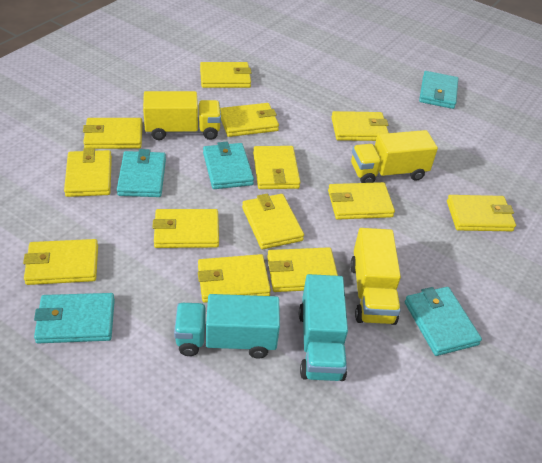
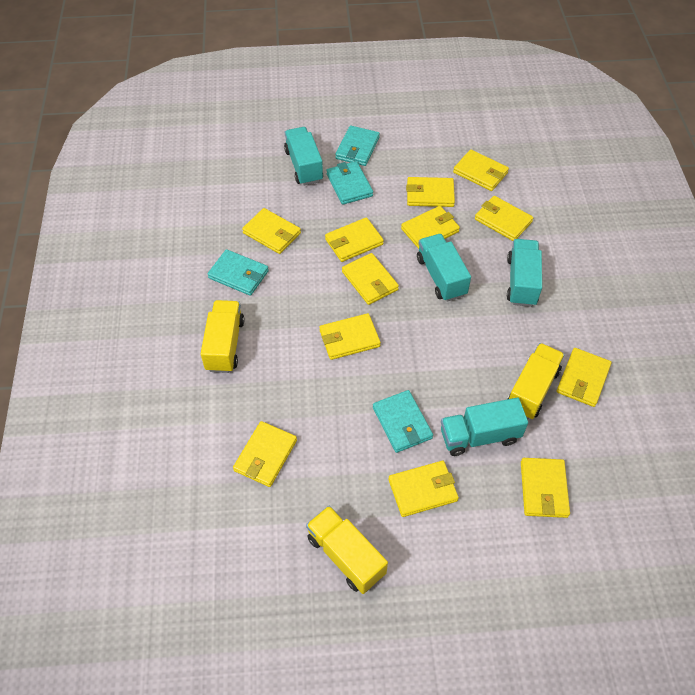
turquoise truck: [174,294,280,359] [299,274,348,381] = 2 -> [284,127,323,185] [417,234,471,302] [441,398,528,456] [507,239,542,307] = 4
turquoise wallet: [34,293,115,343] [117,149,166,197] [203,142,254,189] [405,287,482,356] [419,71,458,109] = 5 -> [208,249,269,296] [326,161,373,205] [335,126,380,166] [373,390,433,453] = 4
yellow wallet: [23,239,98,285] [64,148,112,197] [83,118,143,149] [152,209,219,248] [198,254,271,303] [200,62,252,88] [220,103,279,137] [242,194,304,249] [253,146,301,189] [267,247,338,292] [328,182,395,220] [331,111,389,141] [447,195,516,231] = 13 -> [233,421,297,487] [242,208,301,254] [319,313,381,360] [325,217,384,262] [342,253,399,305] [389,461,459,517] [401,206,460,249] [406,177,455,207] [453,150,509,191] [475,196,533,241] [521,458,570,518] [557,348,611,407] = 12

